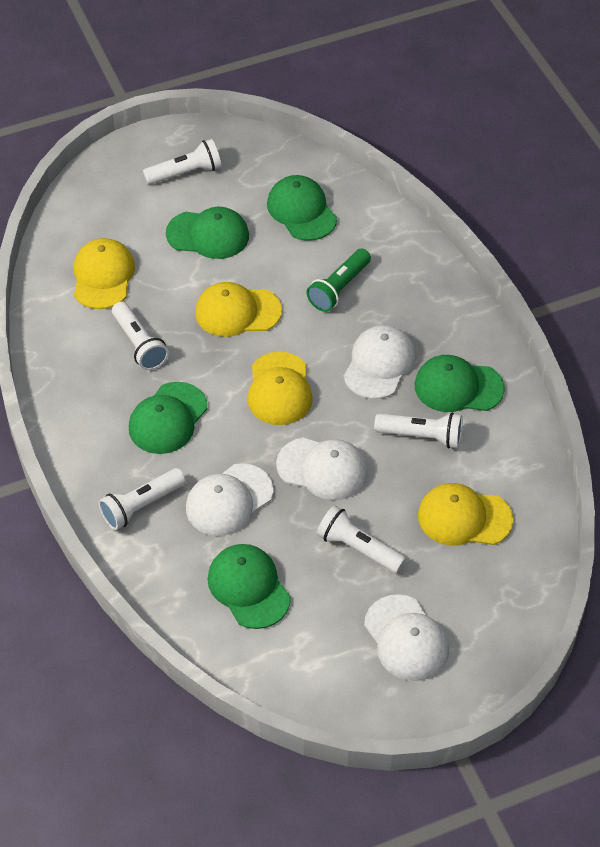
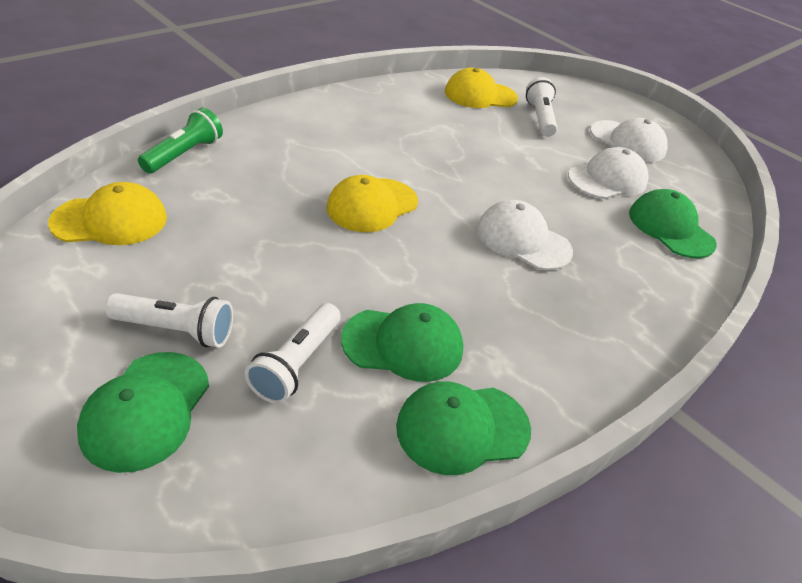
green cap: [129,382,207,454] [166,207,249,259] [208,544,291,629] [267,175,337,241] [414,355,505,412] = 5 -> [77,352,209,473] [341,303,464,382] [396,381,531,475] [629,189,717,259] = 4
white cap: [186,463,273,536] [276,437,368,500] [344,325,415,399] [364,594,449,681] = 4 -> [477,200,573,270] [568,147,649,199] [590,118,667,162] = 3
white flashlight: [99,468,186,530] [112,302,169,370] [143,139,221,185] [317,505,406,573] [374,413,462,449] = 5 -> [105,293,233,348] [245,303,341,404] [526,77,557,137] = 3
yellow cap: [74,238,135,309] [195,282,282,337] [247,352,313,425] [418,483,513,546] = 4 -> [48,182,167,245] [327,175,418,232] [445,68,518,108] = 3

